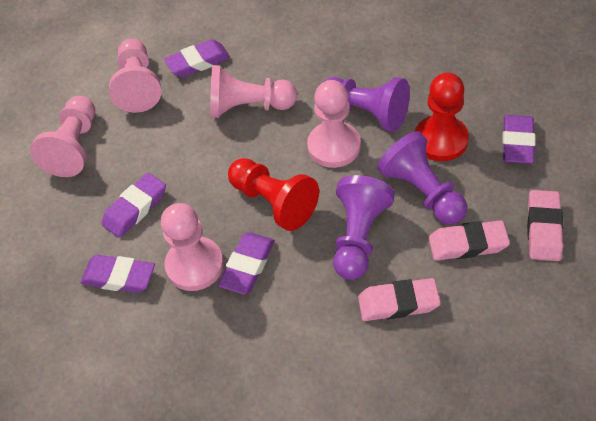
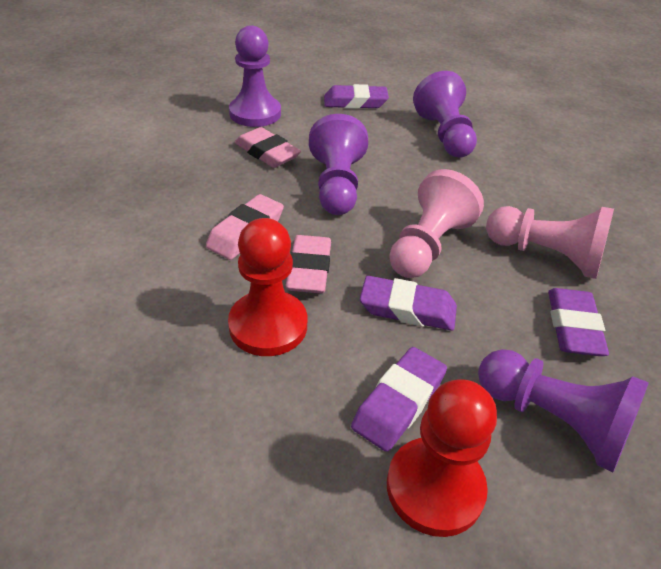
pink pawn: [30,96,95,177] [109,38,161,113] [161,203,224,291] [210,65,297,118] [307,80,361,168] = 5 -> [389,169,484,278] [486,206,614,279] = 2
purple eraser: [80,255,155,293] [101,173,166,238] [164,39,230,77] [218,232,275,294] [502,115,535,164] = 5 -> [324,84,389,109] [351,347,447,452] [360,276,457,330] [548,288,609,356] = 4
purple pawn: [322,77,410,132] [333,175,395,280] [377,131,467,225] = 3 -> [229,25,281,127] [309,114,368,215] [413,71,477,158] [478,349,649,472] = 4

